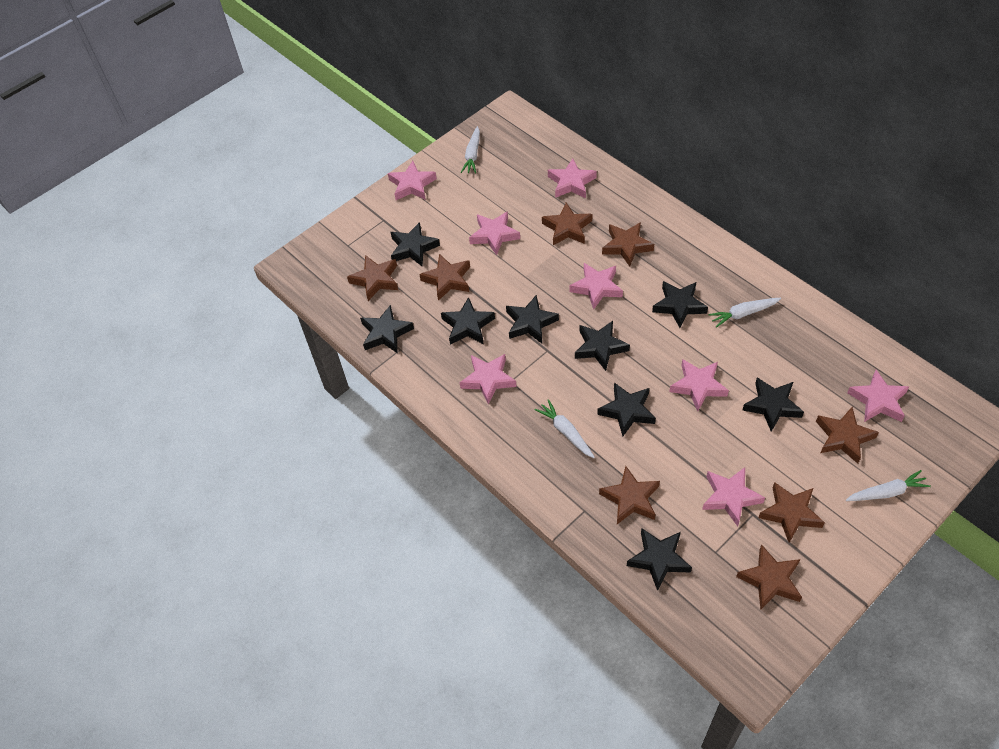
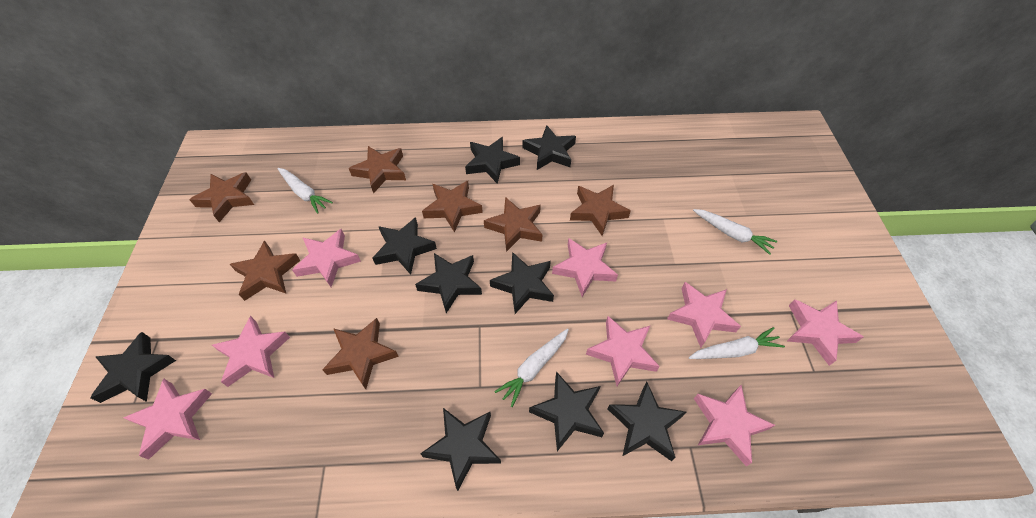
brown star: [347,255,398,301] [419,254,470,301] [542,203,592,245] [599,466,660,524] [602,222,654,267] [736,544,802,610] [758,482,825,543] [816,407,879,464] = 8 -> [189,172,254,222] [230,240,301,301] [322,318,399,389] [349,146,406,194] [422,181,483,233] [484,197,543,252] [570,185,631,236] = 7

